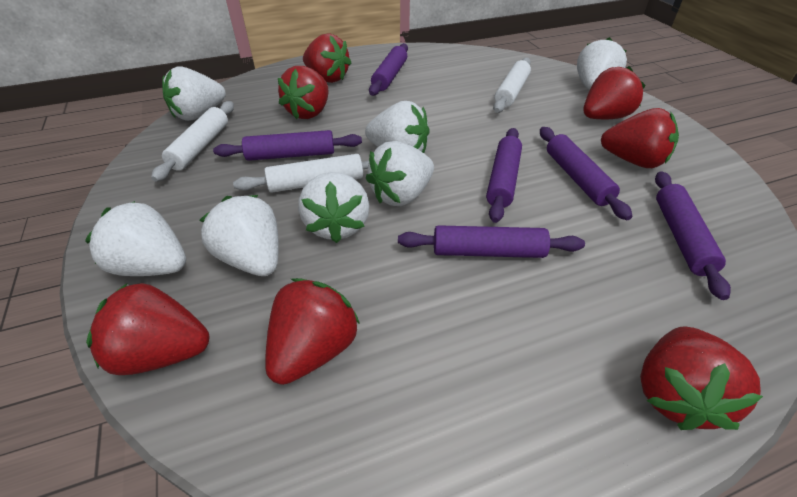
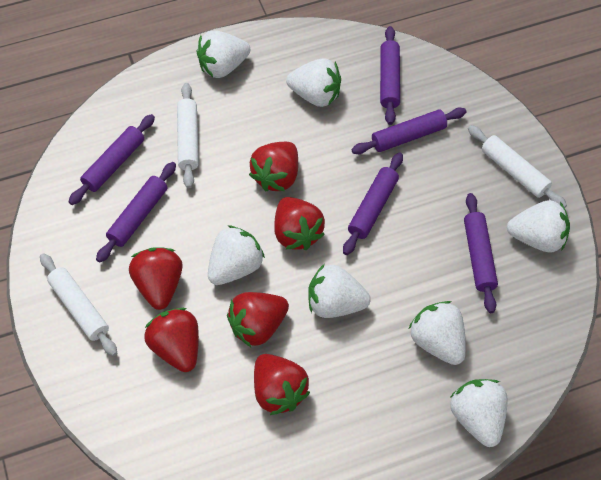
red strawberry: [86,283,210,375] [265,278,360,385] [278,66,329,119] [303,33,351,83] [583,66,646,119] [601,108,679,168] [640,326,763,430] = 7 -> [129,247,183,310] [144,308,199,372] [227,292,289,347] [249,142,298,191] [254,354,310,415] [274,197,325,250] = 6

